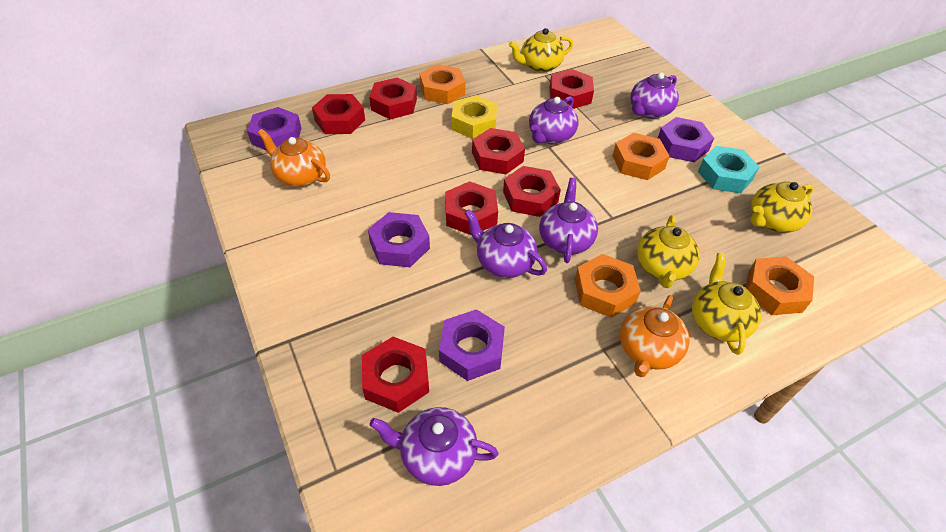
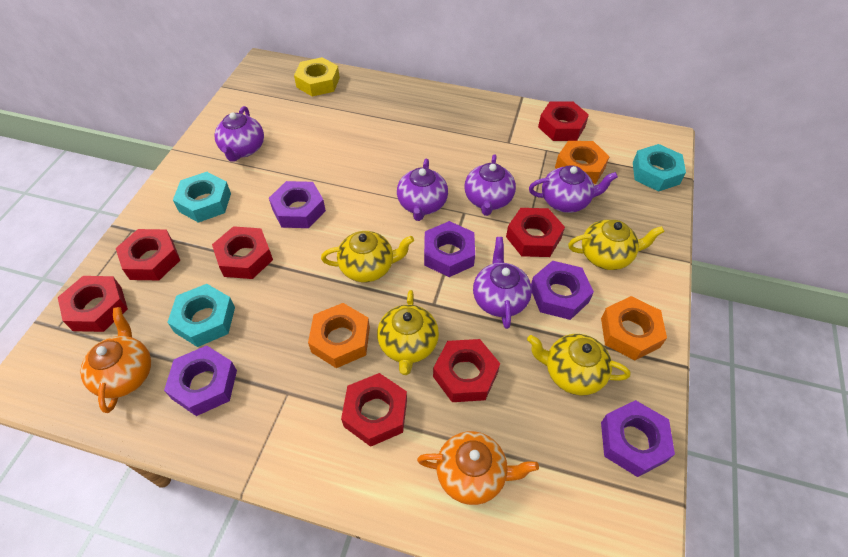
orange nut: [420,64,465,104] [575,254,641,318] [613,133,670,180] [746,256,814,315] = 4 -> [308,303,370,368] [555,141,610,184] [601,296,667,360] = 3
purple nut: [247,107,301,151] [368,212,430,267] [439,309,505,381] [658,117,714,162] = 4 -> [164,345,237,416] [269,181,326,228] [424,221,475,277] [531,261,594,320] [601,400,675,477] = 5
turquoise nut: [698,146,760,193] = 1 -> [167,284,235,347] [173,172,231,223] [633,144,686,192] = 3

